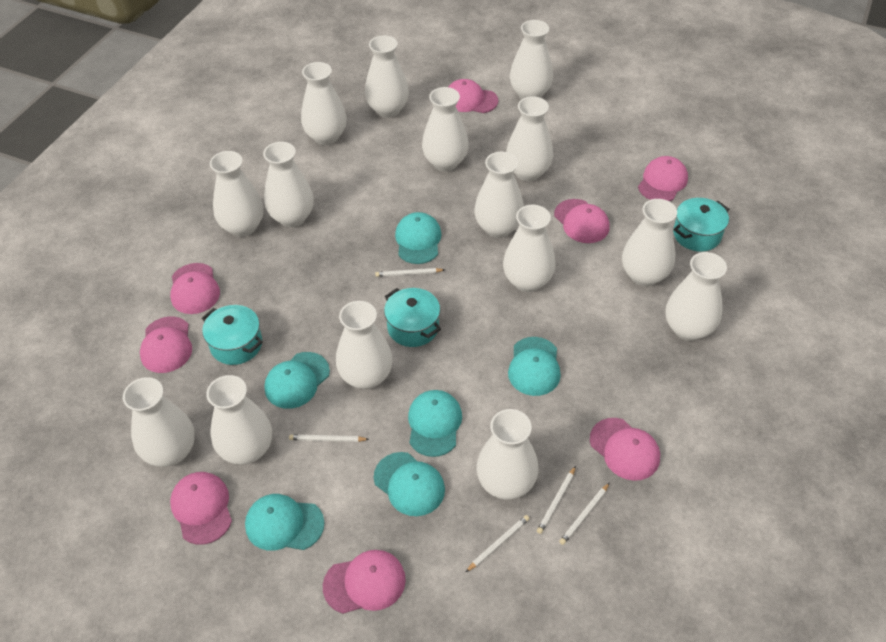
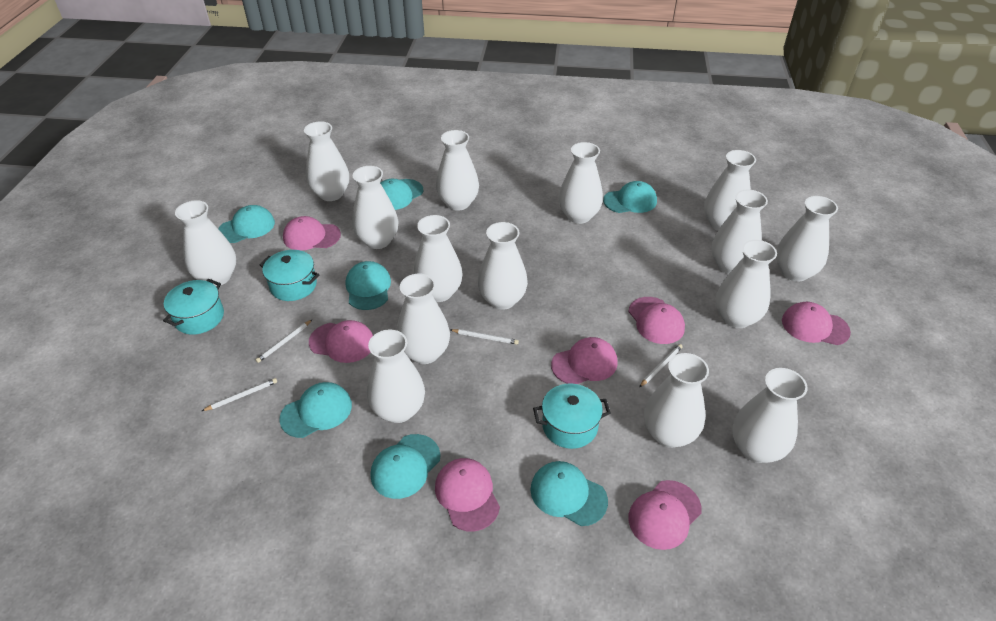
pink cap: [140,316,192,373] [170,263,220,314] [170,472,232,545] [323,550,406,614] [448,79,498,113] [554,199,609,243] [590,418,660,481] [638,156,688,201] = 8 -> [283,216,341,250] [309,320,373,363] [435,458,500,532] [551,337,618,384] [628,297,685,344] [628,480,702,550] [782,302,851,345] = 7
turquoise cap: [245,494,324,551] [264,352,330,409] [374,452,445,516] [395,212,442,264] [408,390,462,457] [508,337,561,396] = 6 -> [218,205,275,243] [279,382,352,438] [346,261,391,310] [371,434,440,499] [380,179,423,210] [530,461,608,526] [603,181,657,213] = 7
white pencil: [289,435,369,442] [375,268,445,277] [466,515,530,572] [537,466,576,534] [559,483,609,545] = 5 -> [202,378,277,411] [255,320,312,363] [451,329,519,345] [639,344,683,387] = 4

